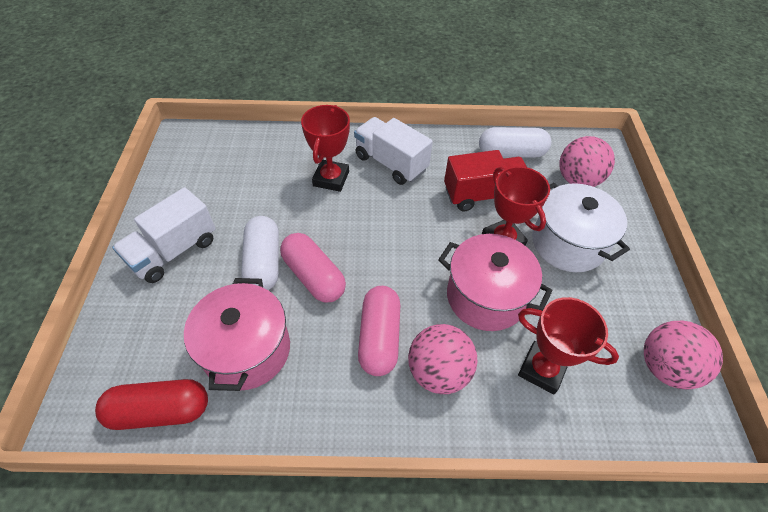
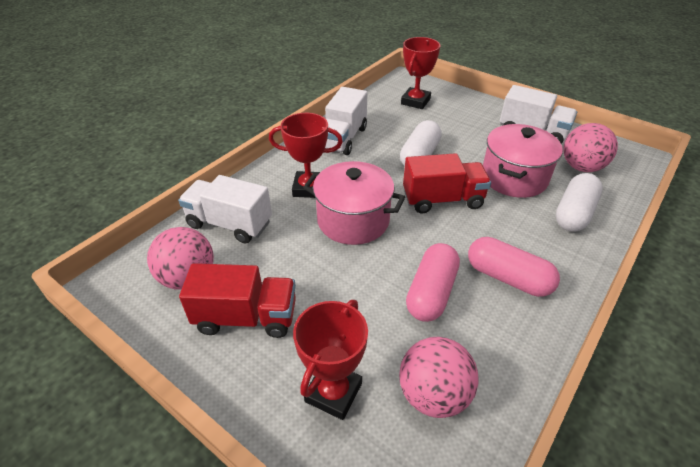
red capsule: [95,379,208,430] = 1 -> none = 0
red truck: [444,150,527,211] = 1 -> [179,263,296,338] [403,153,491,214] = 2
white pot: [532,183,630,272] = 1 -> none = 0
white truck: [112,187,216,283] [354,117,433,185] = 2 -> [178,175,272,244] [325,87,367,155] [500,85,577,144] = 3

